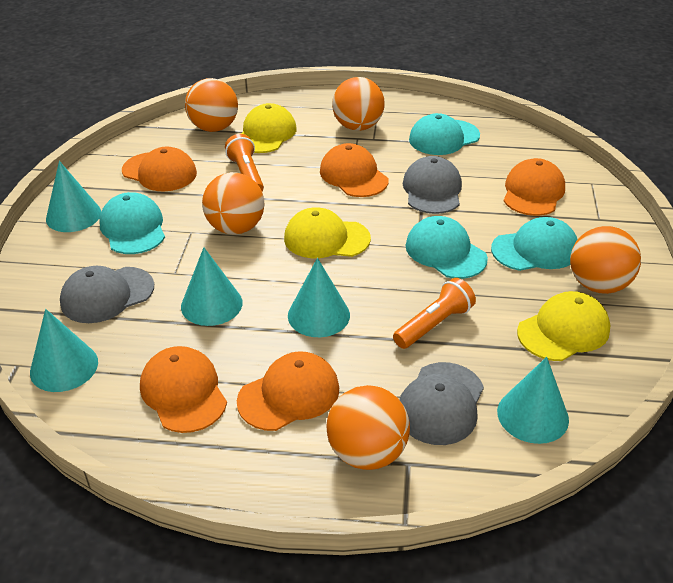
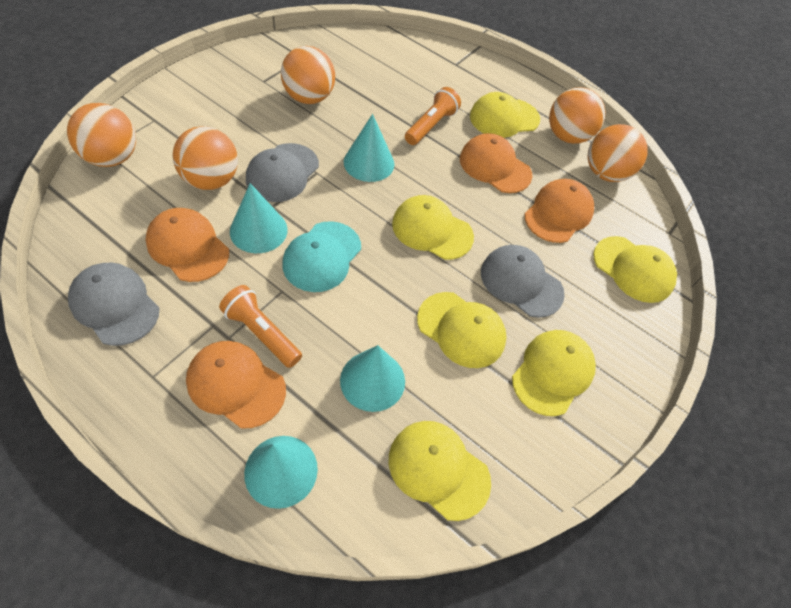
orange cap: [122,147,197,191] [140,346,227,433] [237,351,339,431] [320,143,389,197] [504,158,565,216] = 5 -> [145,208,229,282] [186,341,286,429] [460,133,532,193] [524,179,594,243] = 4
turquoise cap: [99,192,165,254] [406,216,488,279] [409,113,480,155] [491,217,578,271] = 4 -> [282,221,361,292] = 1
turquoise cone: [30,309,98,392] [46,161,101,232] [181,247,243,326] [288,258,350,337] [497,357,569,444] = 5 -> [230,183,287,253] [244,436,318,509] [340,345,405,412] [344,114,395,182] = 4
yellow cap: [241,103,297,153] [284,207,371,258] [517,291,611,361] = 3 -> [389,421,491,521] [392,195,474,260] [417,292,507,368] [470,92,540,138] [512,330,596,416] [593,236,677,303] = 6

